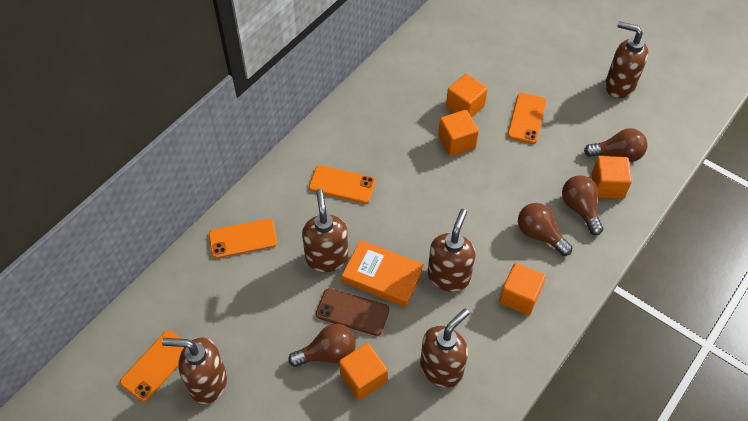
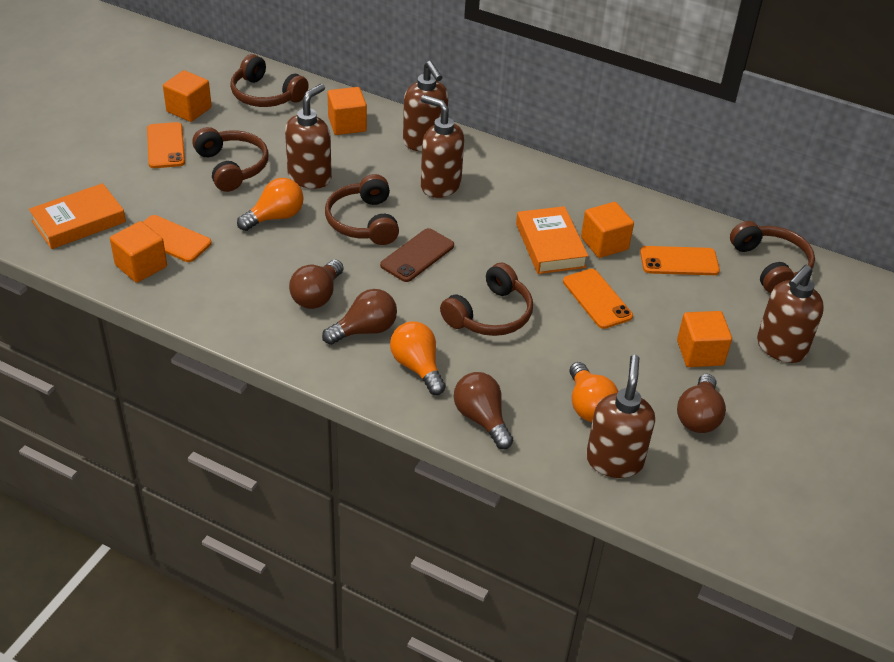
brown headphones: none = 0 -> [192,127,269,192] [230,54,309,107] [325,174,399,245] [440,263,533,336] [730,221,815,293] = 5
orange book: [342,240,424,307] = 1 -> [29,183,126,249] [516,206,588,274] = 2
orange light bulb: none = 0 -> [237,178,304,231] [390,321,446,395] [570,362,619,422] = 3

